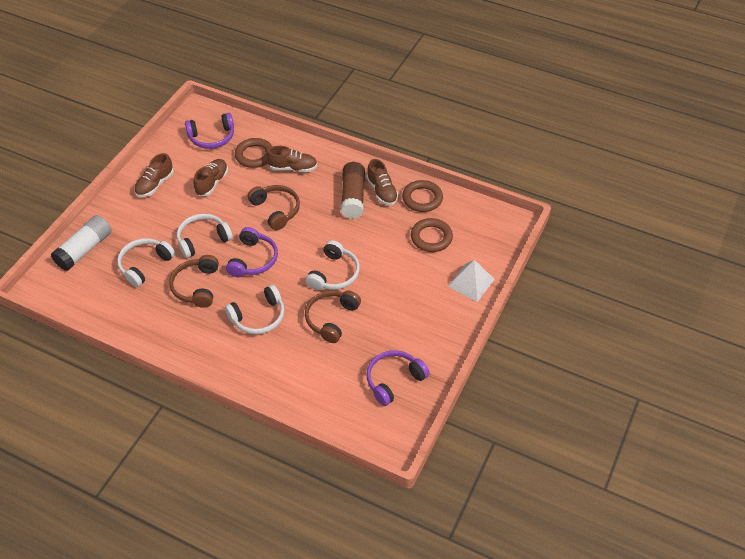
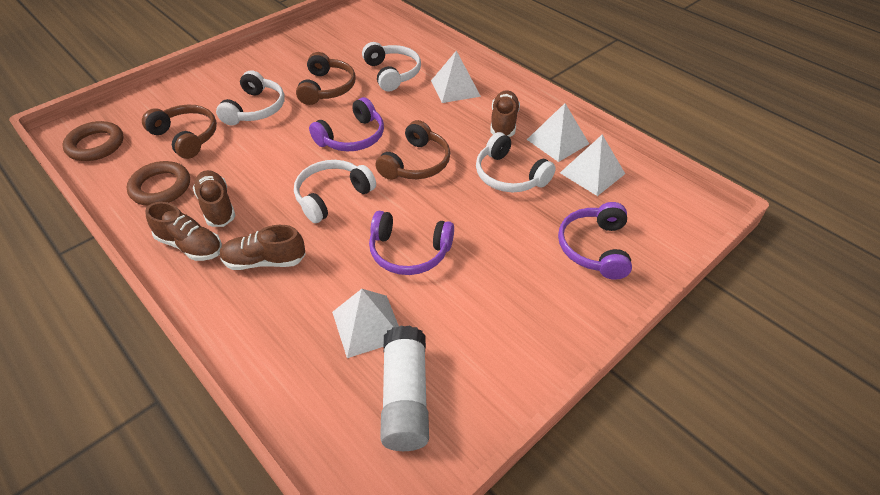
brown glue stick: [341,162,365,219] = 1 -> none = 0
brown ring: [235,138,272,168] [402,180,443,212] [411,218,453,252] = 3 -> [62,121,124,161] [126,161,190,206] = 2
white pyramid: [447,260,495,302] = 1 -> [332,289,399,358] [431,51,481,103] [527,103,589,162] [560,135,625,196] = 4

